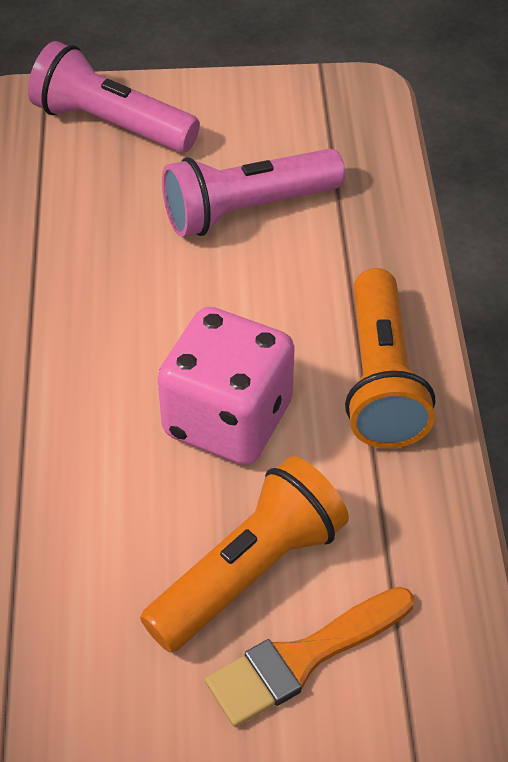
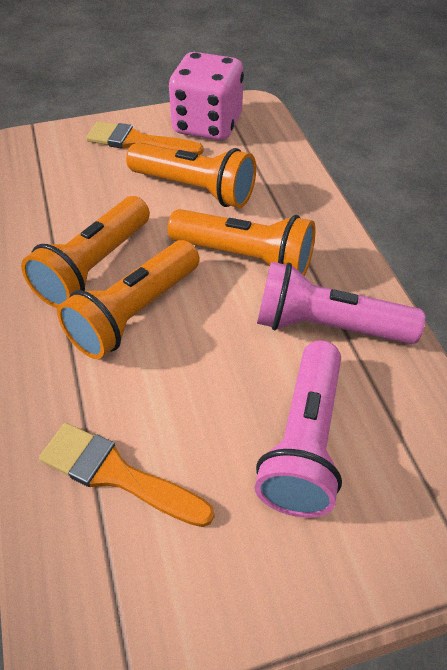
orange brush: [205,587,414,727] = 1 -> [39,423,214,527] [86,121,204,155] = 2
orange flashlight: [140,456,349,652] [345,268,435,449] = 2 -> [21,196,150,308] [57,240,200,359] [126,143,256,208] [168,209,315,276] = 4

